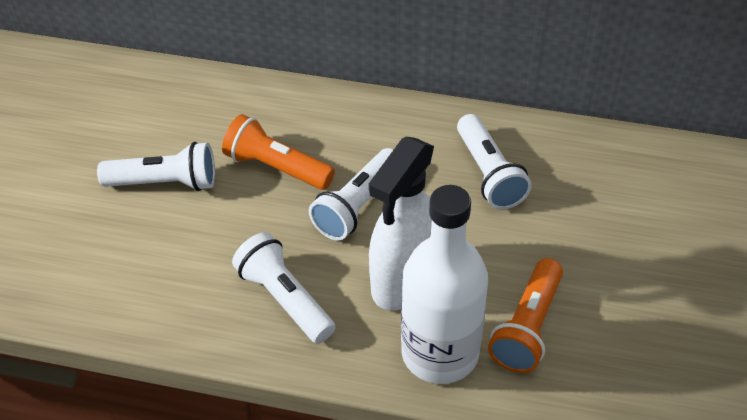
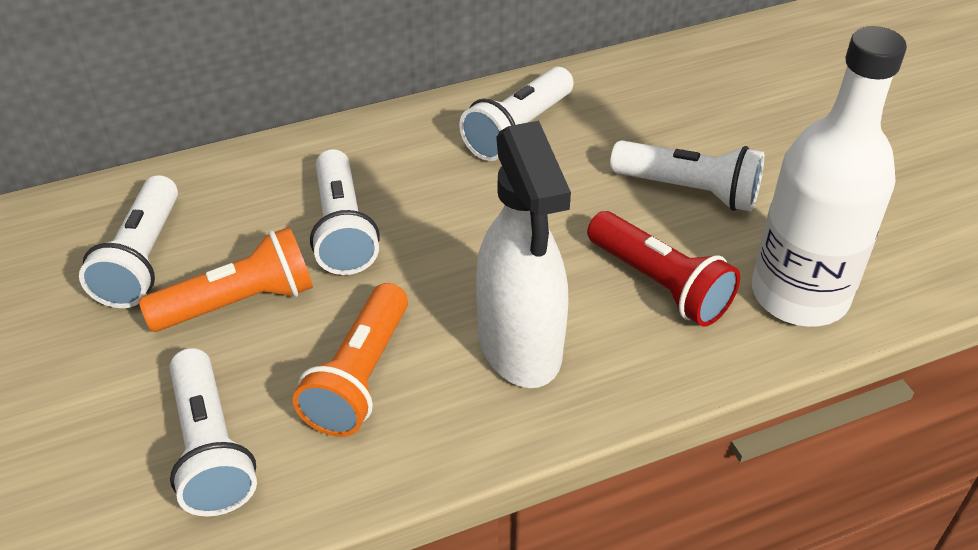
red flashlight: none = 0 -> [587,211,740,327] = 1
white flashlight: [97,142,215,191] [232,232,336,344] [309,148,393,240] [457,114,532,210] = 4 -> [79,175,178,308] [169,348,257,517] [310,149,380,275] [459,67,574,161] [610,140,764,212] = 5

